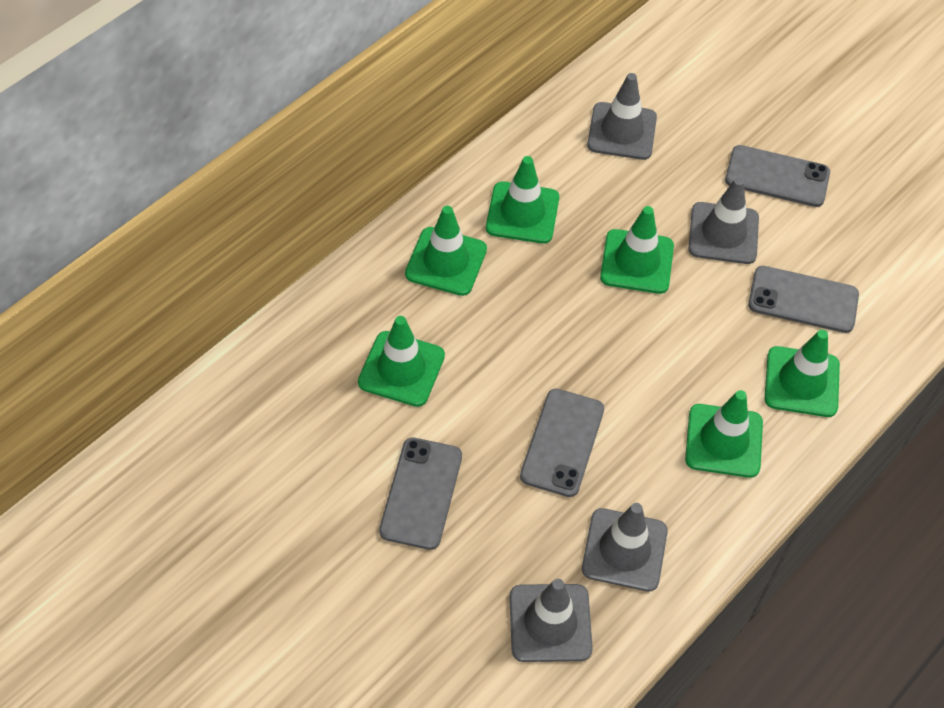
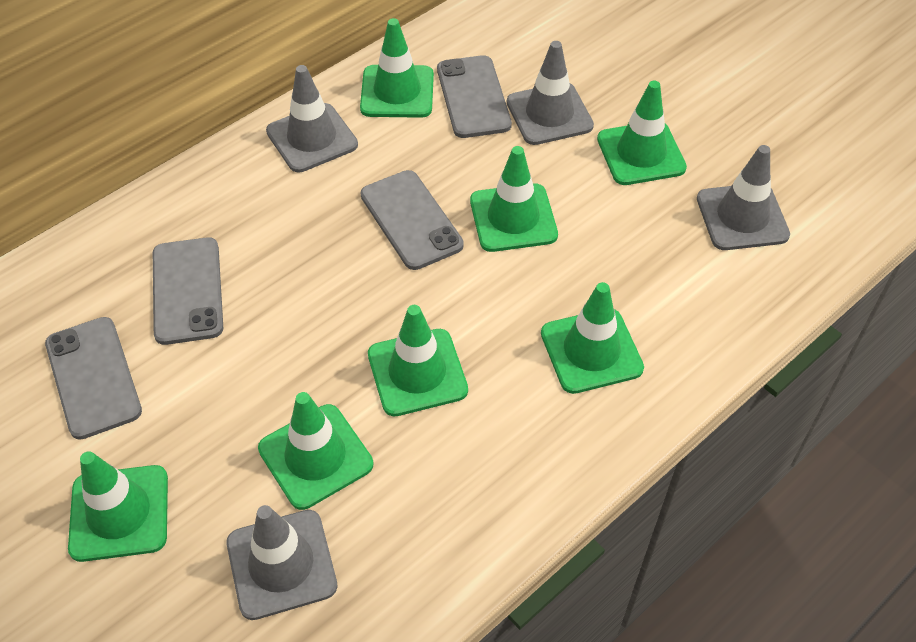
green traffic cone: [358,316,445,407] [405,206,487,296] [486,156,559,244] [600,206,674,294] [685,390,763,478] [765,330,840,417] = 6 -> [68,451,168,562] [258,392,373,510] [360,18,434,118] [368,305,468,416] [470,146,558,252] [541,282,644,394] [597,81,687,185] = 7

